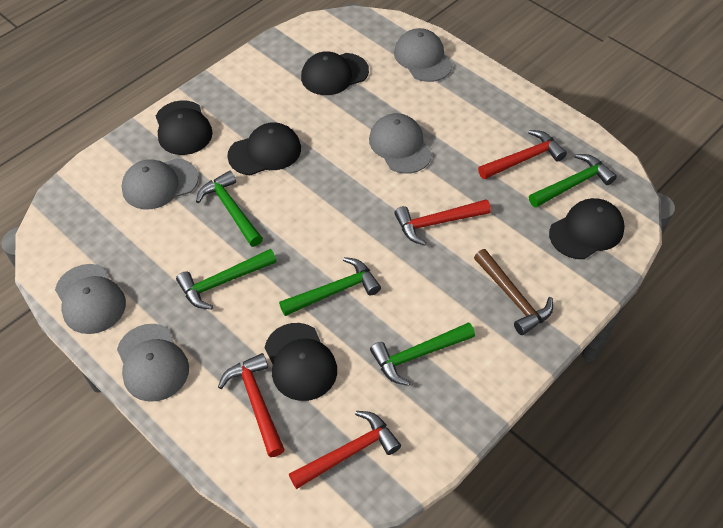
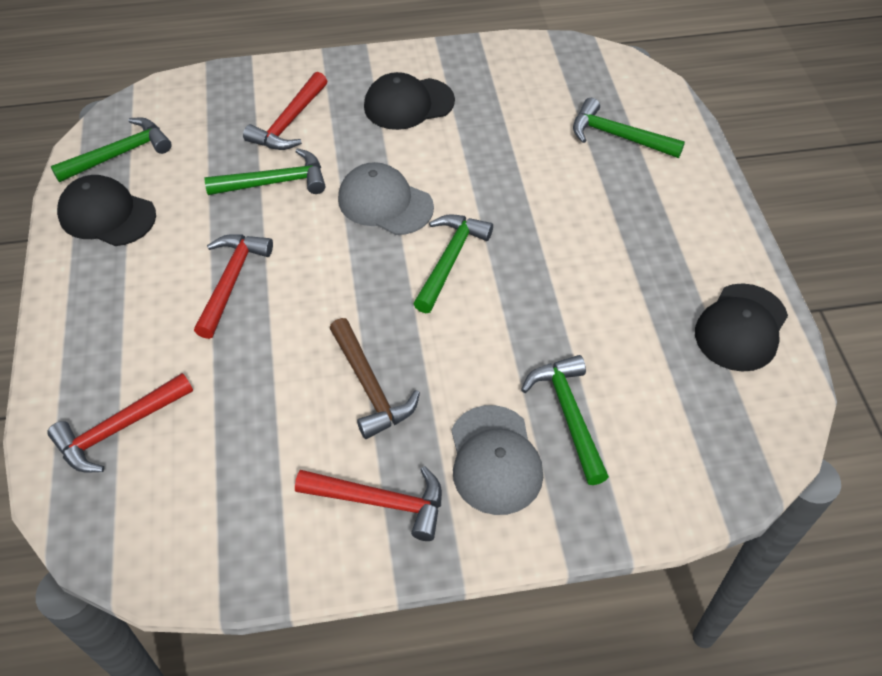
black cap: [156,100,213,155] [227,122,301,175] [264,323,337,401] [301,51,369,95] [549,198,625,259] = 5 -> [57,175,156,246] [364,72,455,130] [695,283,788,372] = 3
grey cap: [55,264,126,334] [117,324,189,402] [122,158,199,209] [369,113,432,174] [394,28,453,82] = 5 -> [338,162,434,235] [451,405,543,515] = 2

